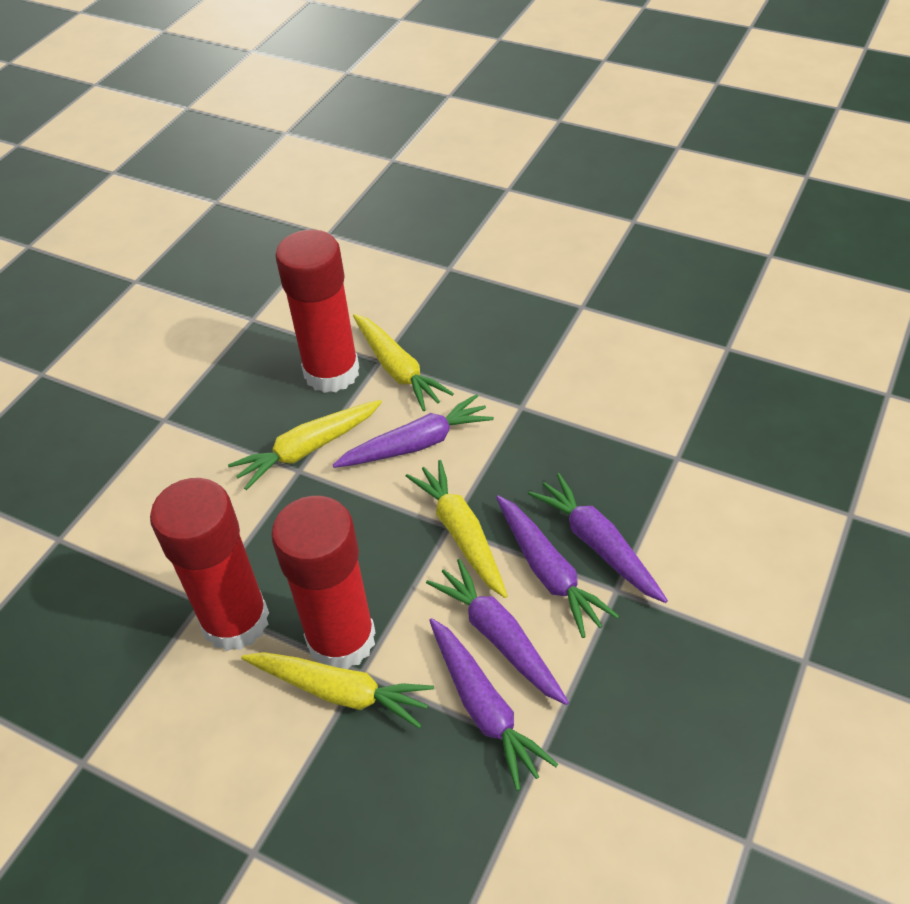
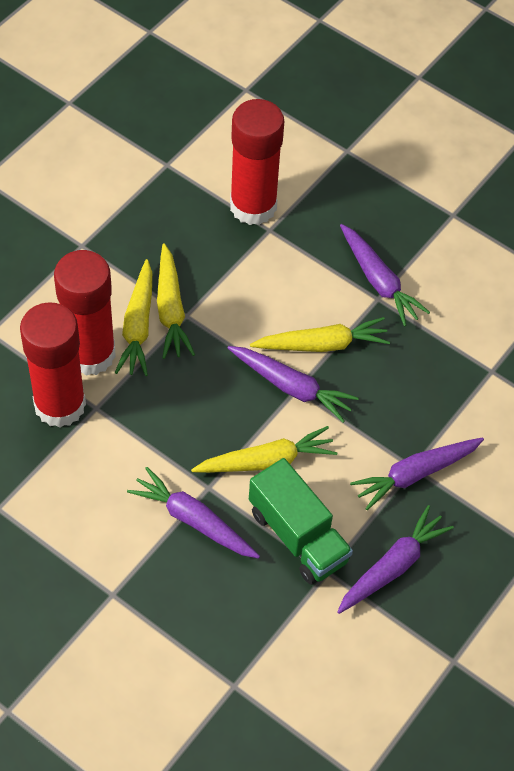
green truck: none = 0 -> [249,458,353,585] = 1

